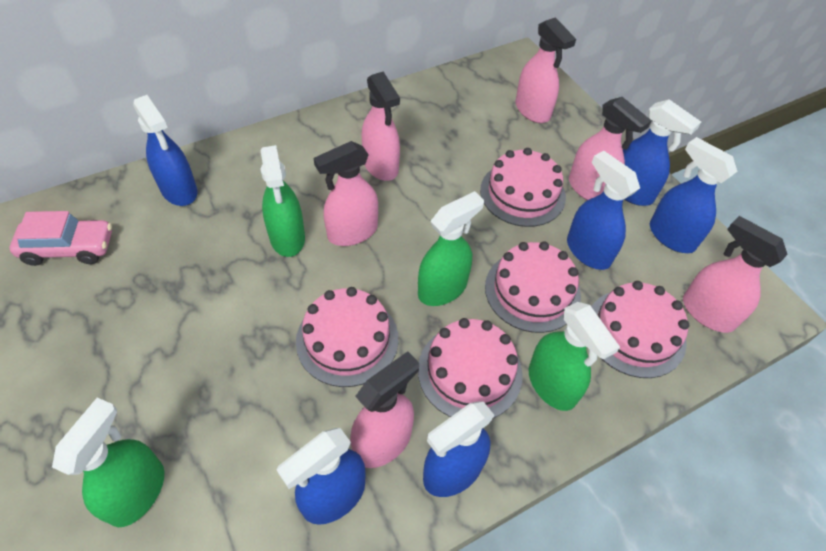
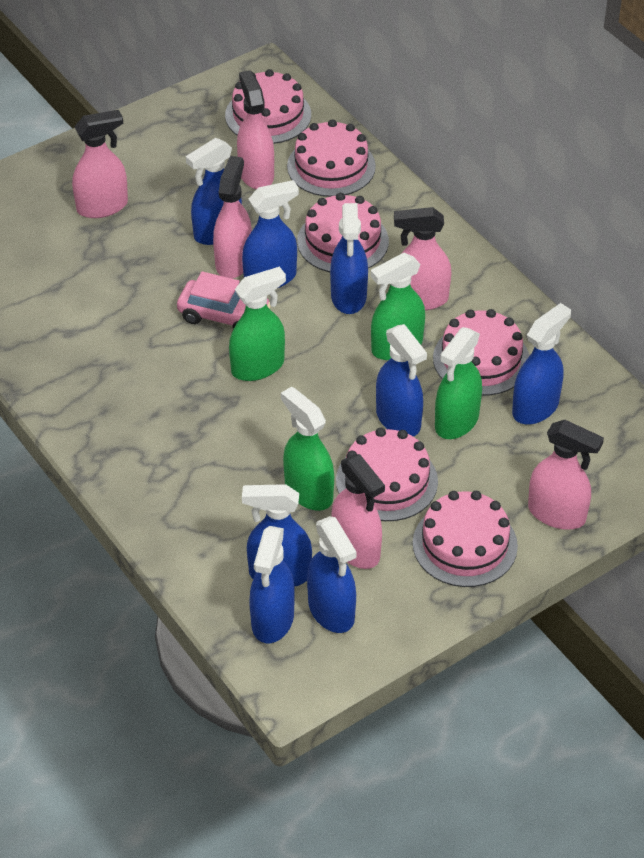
blue spray bottle: [133,95,198,206] [277,428,366,525] [423,401,495,497] [567,151,640,270] [623,99,701,206] [650,137,737,253] = 6 -> [186,138,242,245] [242,180,299,288] [242,484,312,587] [249,526,295,643] [307,516,356,633] [330,203,368,314] [376,324,427,436] [512,303,571,424] = 8
pink cake: [296,287,398,387] [418,318,523,418] [480,148,566,227] [485,242,581,333] [591,281,689,378] = 5 -> [225,69,311,144] [287,119,376,197] [297,193,389,272] [336,428,438,521] [413,491,518,587] [433,309,529,396] = 6

